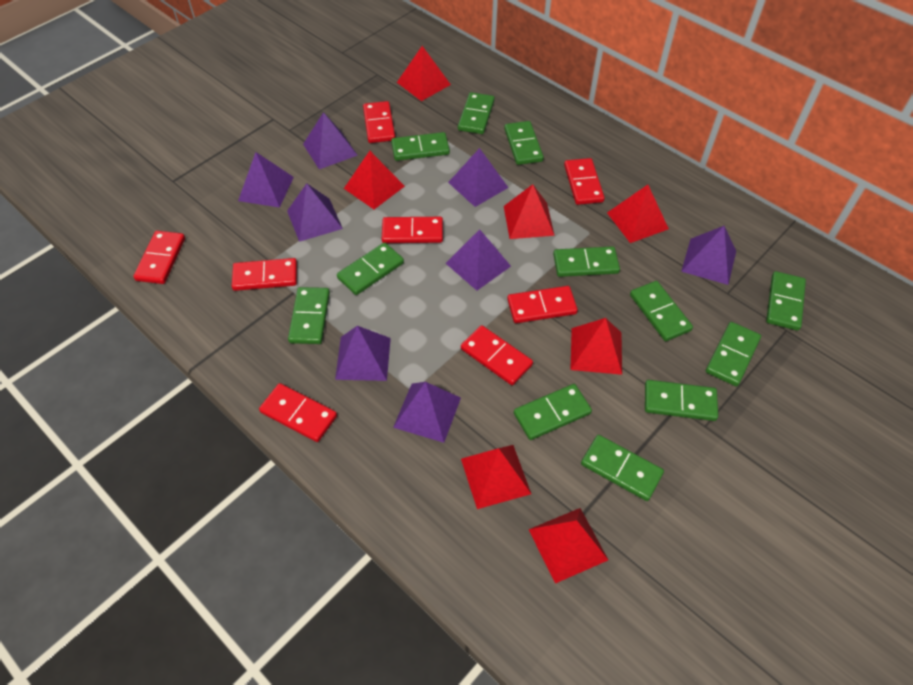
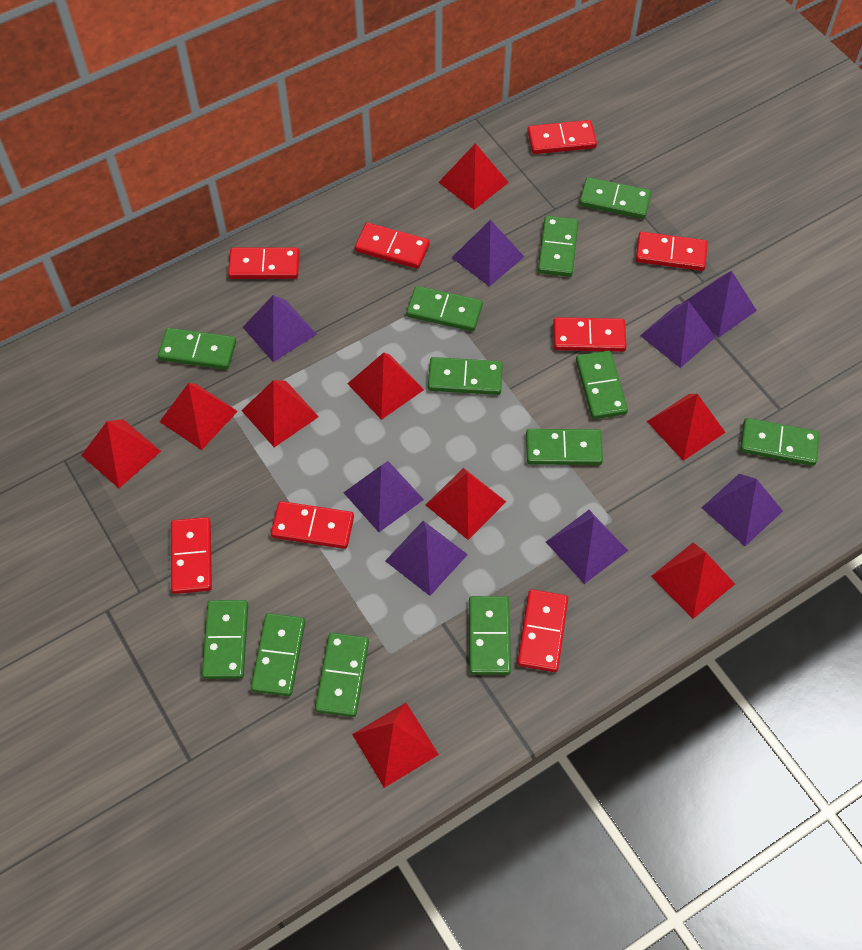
red pyramid: [344,151,405,209] [397,46,451,101] [461,445,531,509] [504,184,555,239] [529,508,608,584] [570,318,622,375] [607,185,669,243] = 7 -> [81,419,161,488] [160,383,238,450] [241,380,319,447] [347,353,424,420] [352,703,439,788] [426,468,506,540] [438,143,509,210] [647,394,726,461] [651,542,735,619] = 9

